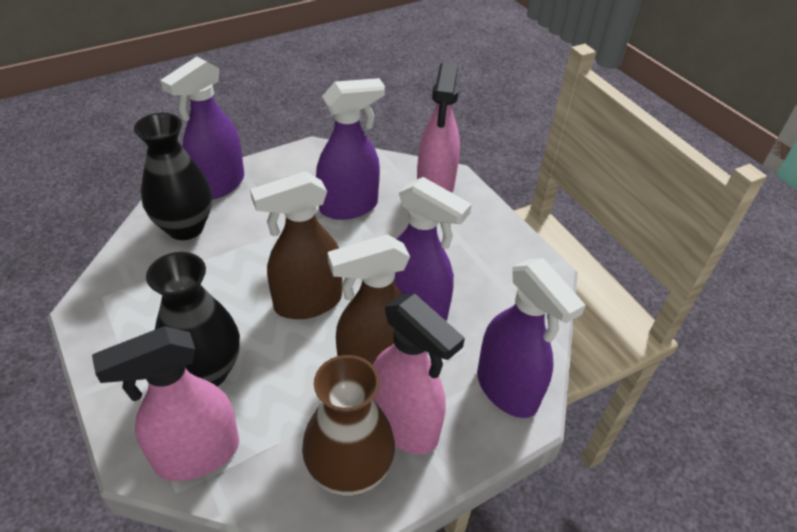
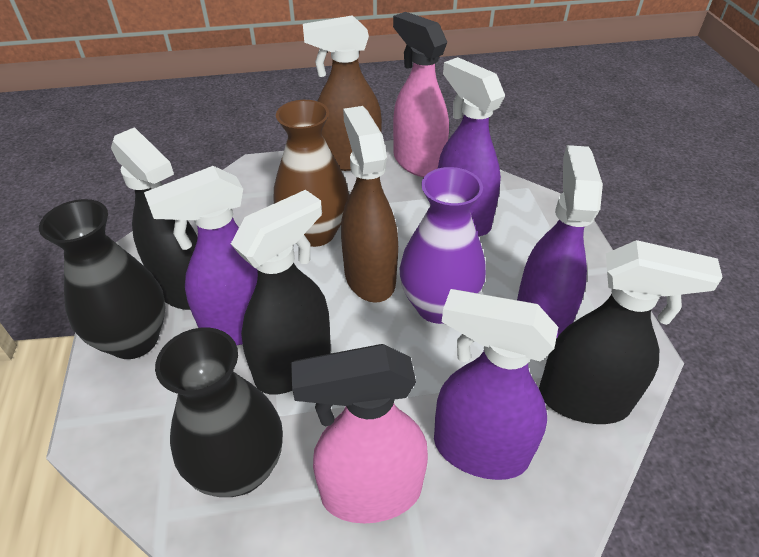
black spray bottle: none = 0 -> [111,127,197,310] [231,190,331,395] [539,240,723,424] = 3
pink spray bottle: [92,326,239,481] [373,294,465,454] [417,62,460,193] = 3 -> [291,344,428,523] [393,12,449,177] = 2
purple vase: none = 0 -> [400,167,486,324] = 1

